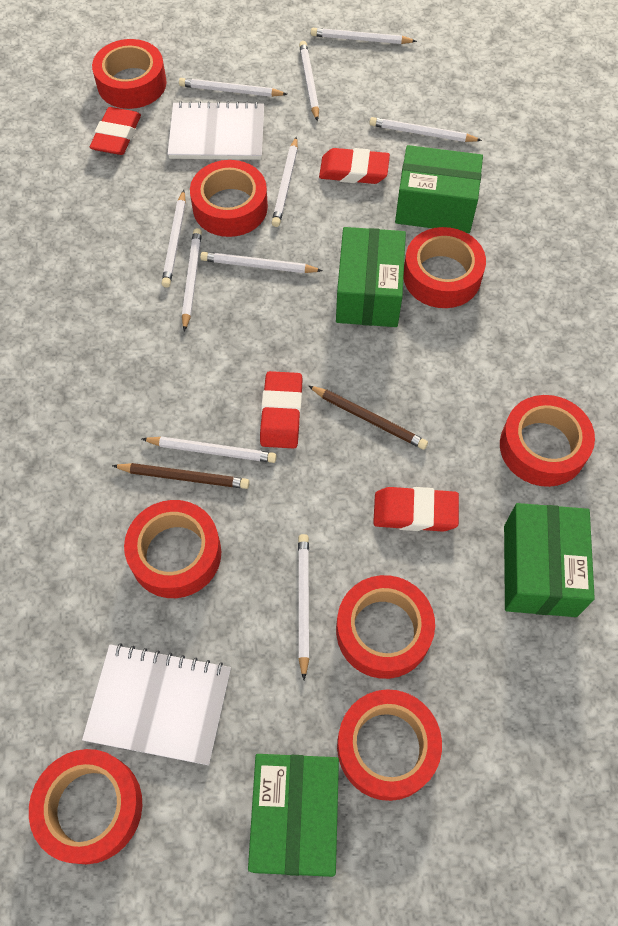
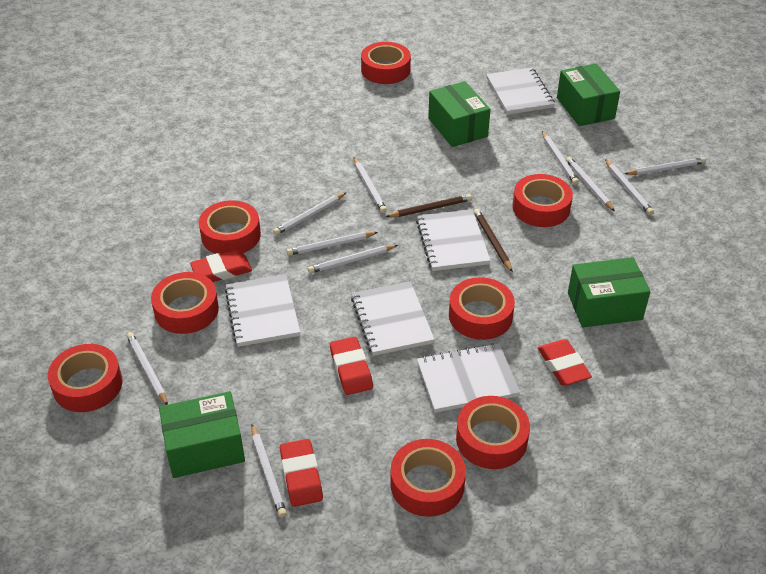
white notebook: [82,644,231,765] [168,101,264,160] = 2 -> [225,274,300,347] [351,282,435,356] [416,209,491,271] [417,343,520,413] [486,68,555,115] = 5

